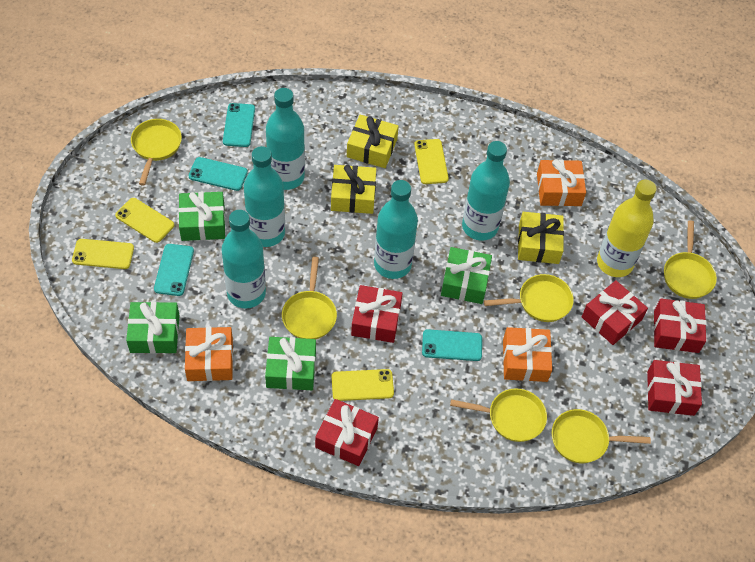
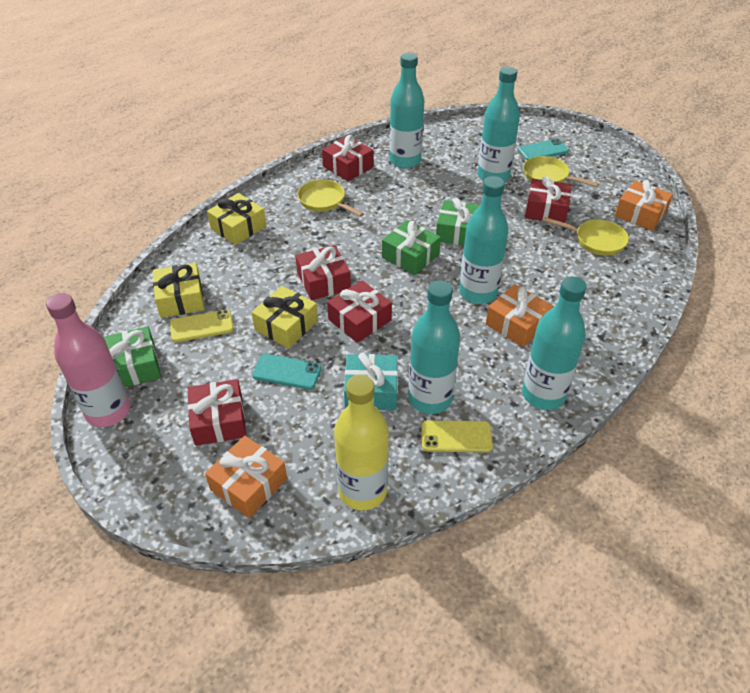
green gift: [126,302,180,354] [178,192,225,241] [265,337,316,390] [441,247,492,304] = 4 -> [104,326,161,387] [382,220,441,275] [436,198,480,246] = 3
pink bottle: none = 0 -> [46,293,130,427] = 1
turquoise gift: none = 0 -> [344,353,398,410] = 1
turquoise phone: [154,244,194,296] [189,157,248,191] [223,103,255,147] [422,329,482,361] = 4 -> [252,354,322,390] [518,139,569,160] = 2
yellow pan: [131,119,182,186] [282,257,337,339] [450,388,547,442] [484,274,574,322] [552,409,651,463] [664,220,717,299] = 6 -> [298,179,364,217] [523,156,599,187] [543,217,629,255] = 3
yellow phone: [72,239,134,269] [115,198,174,243] [332,369,394,401] [414,139,449,184] = 4 -> [170,309,234,342] [421,421,493,452] = 2

